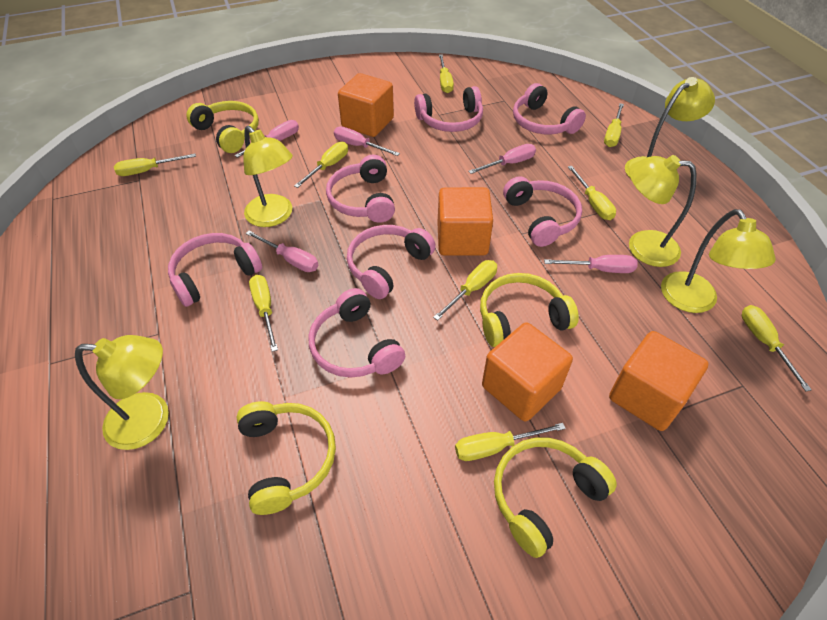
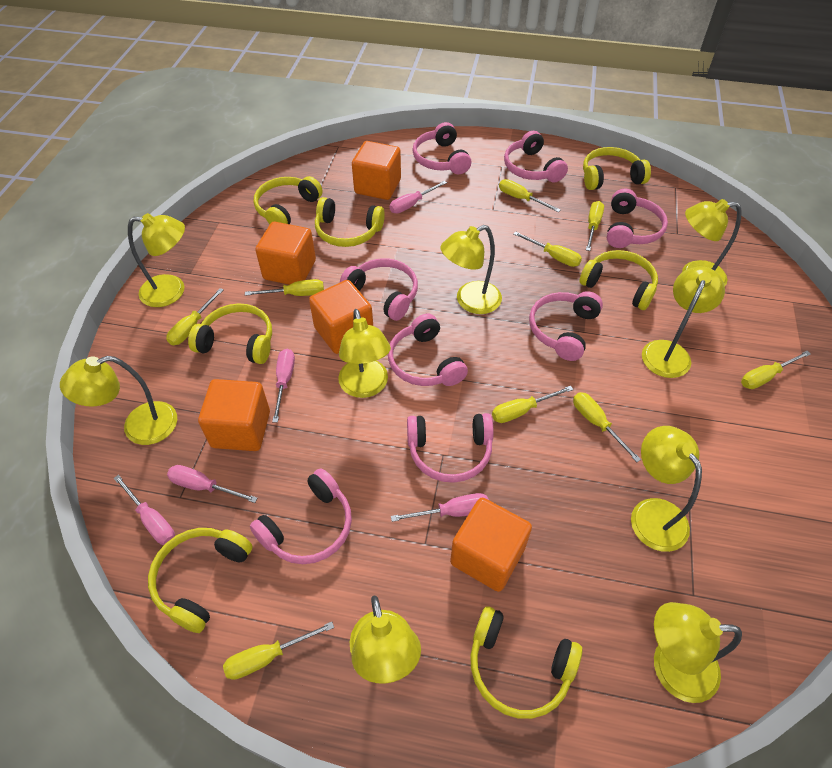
orange cube: [338,73,394,137] [437,187,493,255] [482,322,573,422] [609,331,709,431] = 4 -> [198,379,270,451] [255,222,316,285] [309,280,373,354] [352,141,401,200] [450,498,532,592] = 5
pink headphones: [168,233,262,307] [309,288,405,378] [326,155,395,223] [347,225,436,299] [414,86,483,132] [503,176,582,247] [513,83,586,134] = 7 -> [250,468,352,564] [340,258,418,321] [388,314,468,386] [407,413,494,483] [413,122,471,174] [504,131,568,182] [529,291,603,361] [607,189,668,248] = 8
yellow headphones: [186,101,259,153] [237,401,336,515] [480,273,579,347] [494,437,617,558] = 4 -> [148,528,253,633] [188,303,272,364] [254,176,323,224] [315,197,385,247] [470,606,582,719] [579,250,658,310] [583,147,651,190] = 7
yellow lamp: [75,335,169,450] [243,126,293,227] [625,77,715,178] [629,155,697,267] [661,209,776,313] = 5 -> [60,356,177,445] [128,213,185,307] [338,309,391,398] [350,596,421,683] [440,225,502,314] [631,426,702,552] [642,267,725,378] [654,602,742,703] [682,199,742,286] = 9

